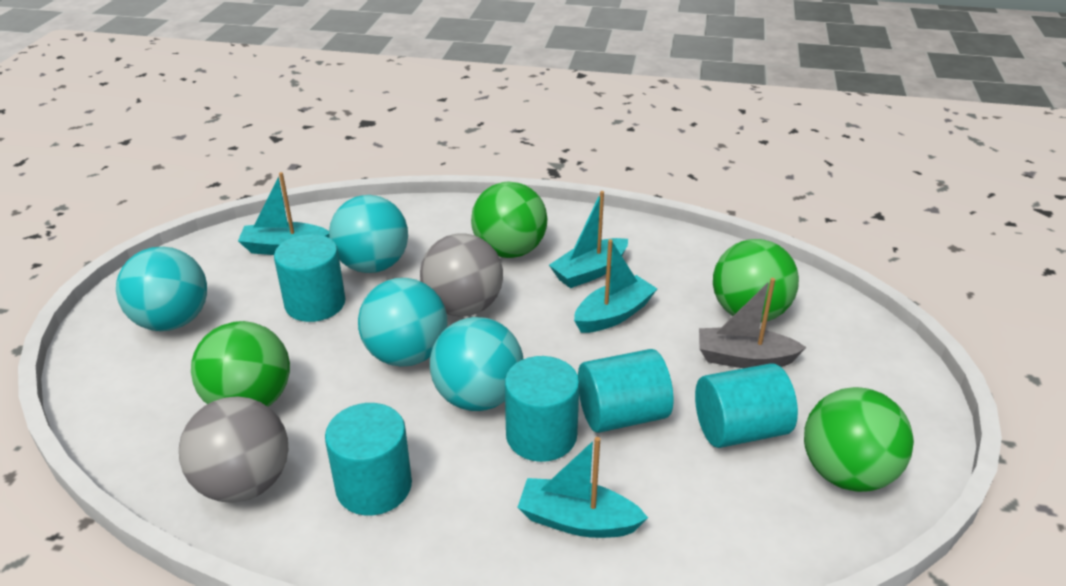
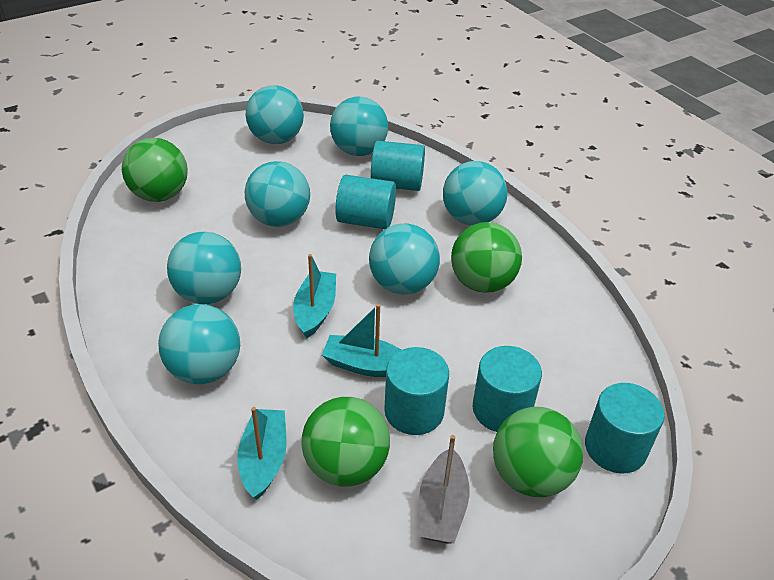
grey ball: [179,396,288,503] [420,233,503,316] = 2 -> none = 0
turquoise ball: [116,247,207,331] [329,195,408,273] [358,278,447,367] [430,317,523,411] = 4 -> [158,304,240,384] [167,232,241,304] [245,161,310,227] [246,85,304,144] [330,97,388,156] [369,224,440,295] [443,161,507,226] = 7
turquoise boat: [238,172,329,255] [517,437,648,538] [549,191,628,288] [574,239,657,333] = 4 -> [237,407,287,500] [293,254,336,339] [322,304,401,377] = 3

